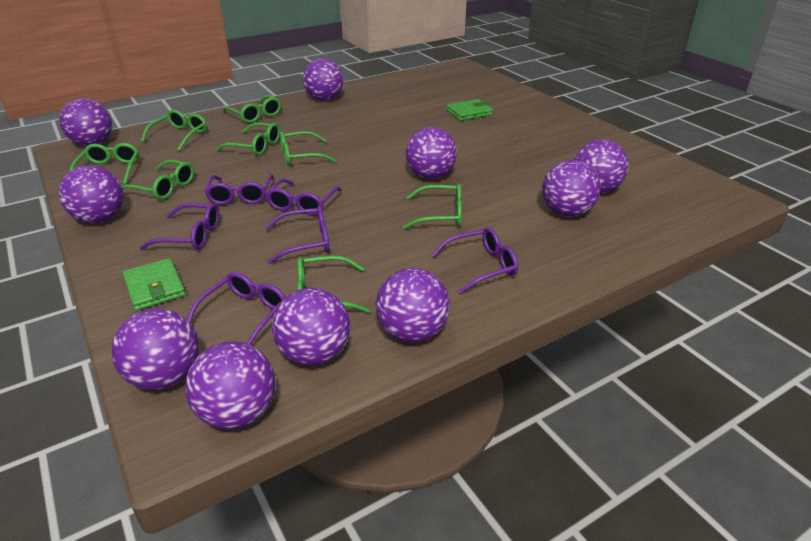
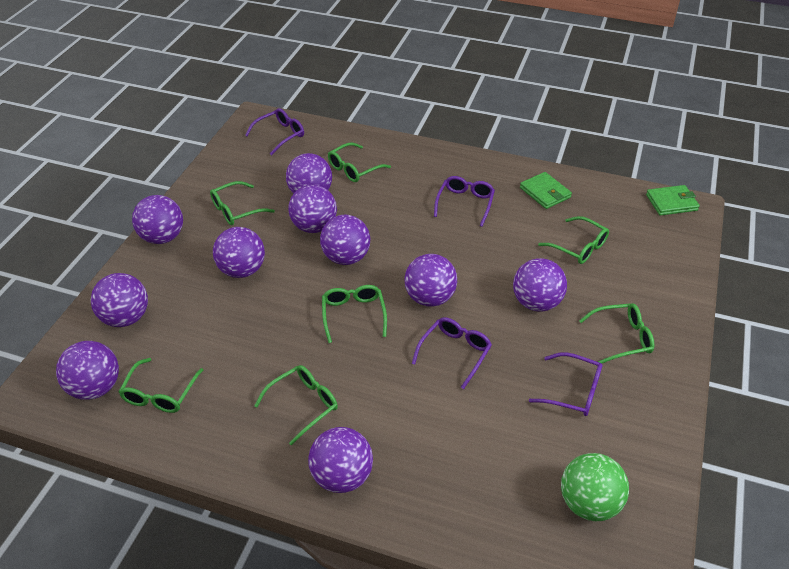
green ball: none = 0 -> [561,453,629,521] = 1
green glasses: [69,143,139,185] [122,160,194,200] [141,110,207,151] [216,122,280,155] [223,95,281,123] [280,131,336,165] [297,256,370,313] [403,184,462,229] = 8 -> [119,358,203,413] [210,181,275,225] [254,365,338,446] [322,285,387,343] [328,143,391,182] [538,216,609,264] [579,303,654,363] = 7
purple glasses: [140,203,219,250] [187,272,285,345] [204,174,273,205] [265,206,329,264] [266,179,342,215] [431,227,518,294] = 6 -> [245,108,304,156] [412,317,492,389] [434,176,495,227] [529,352,603,416] = 4

